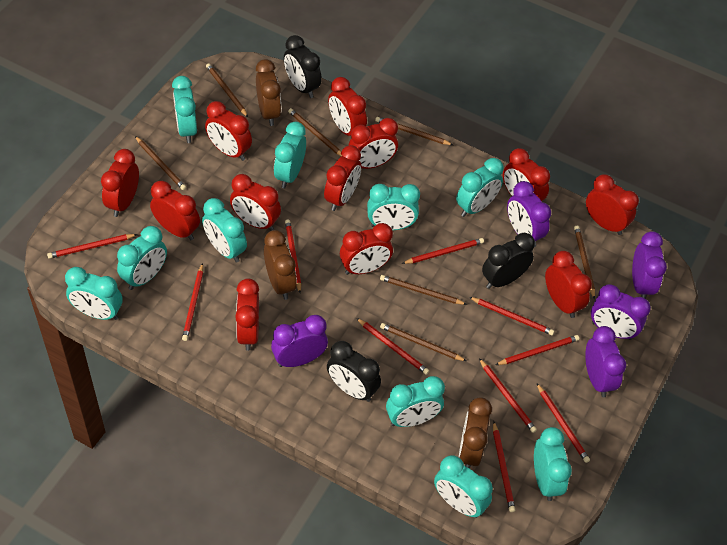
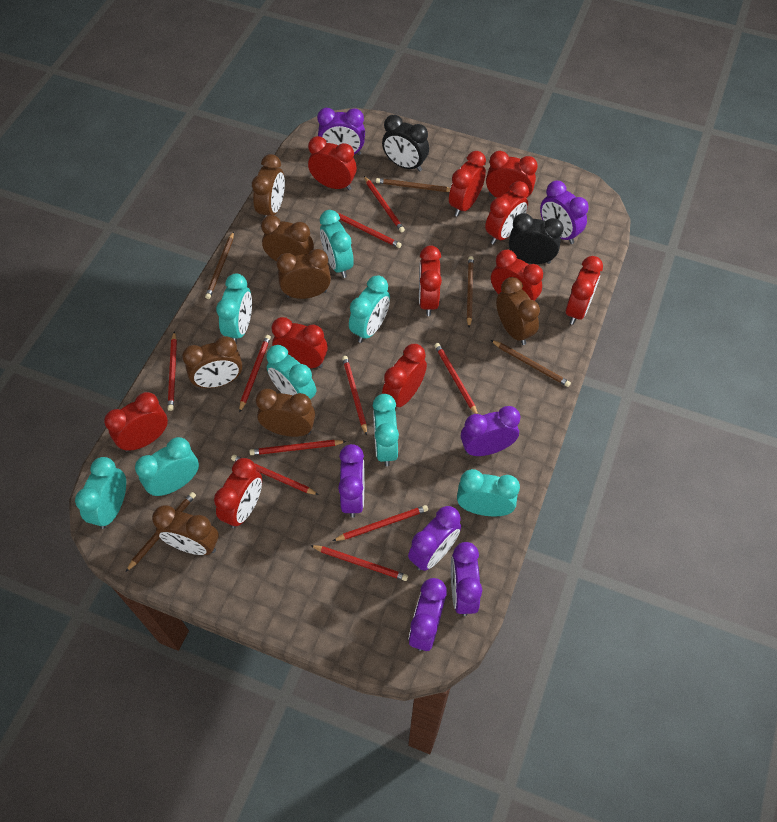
black clock: [284,35,322,98] [327,341,381,402] [482,233,535,289] = 3 -> [382,115,429,172] [509,213,563,264] = 2
brown clock: [256,59,281,126] [264,230,297,300] [459,397,492,469] = 3 -> [152,505,219,555] [182,336,243,388] [252,154,285,218] [256,389,315,437] [261,215,314,262] [277,249,331,299] [496,277,540,345] = 7
brown pencil: [135,136,186,190] [206,63,248,117] [288,108,342,156] [375,117,453,145] [380,275,467,305] [380,323,466,361] [574,226,595,299] = 7 -> [126,492,196,572] [205,231,234,299] [376,178,450,192] [467,256,474,328] [491,340,571,387] = 5
purple clock: [271,315,328,367] [507,181,551,247] [585,326,626,397] [591,284,651,340] [632,231,667,299] = 5 -> [317,108,365,155] [338,444,364,518] [408,506,461,571] [409,578,447,651] [451,542,482,616] [461,406,520,456] [540,181,589,244] = 7
red clock: [101,149,139,217] [150,181,200,240] [205,101,252,161] [230,174,281,231] [235,278,259,351] [324,145,361,211] [328,77,367,136] [340,223,393,275] [348,118,398,169] [503,148,550,201] [545,251,592,318] [586,174,639,235] = 12 -> [104,392,168,452] [214,458,262,528] [271,317,328,368] [308,136,357,190] [382,344,427,409] [419,245,442,316] [449,151,486,216] [485,181,529,245] [486,151,538,198] [491,250,543,301] [566,256,603,325] = 11
turquoise clock: [65,267,123,320] [117,226,167,290] [172,76,197,143] [202,198,247,263] [274,122,306,188] [367,184,420,230] [386,376,445,427] [434,455,493,518] [456,158,504,217] [534,427,572,501] = 10 -> [75,457,126,529] [135,437,199,496] [216,274,252,343] [266,345,316,399] [320,210,354,278] [349,275,390,343] [373,394,399,466] [457,469,520,517] = 8

